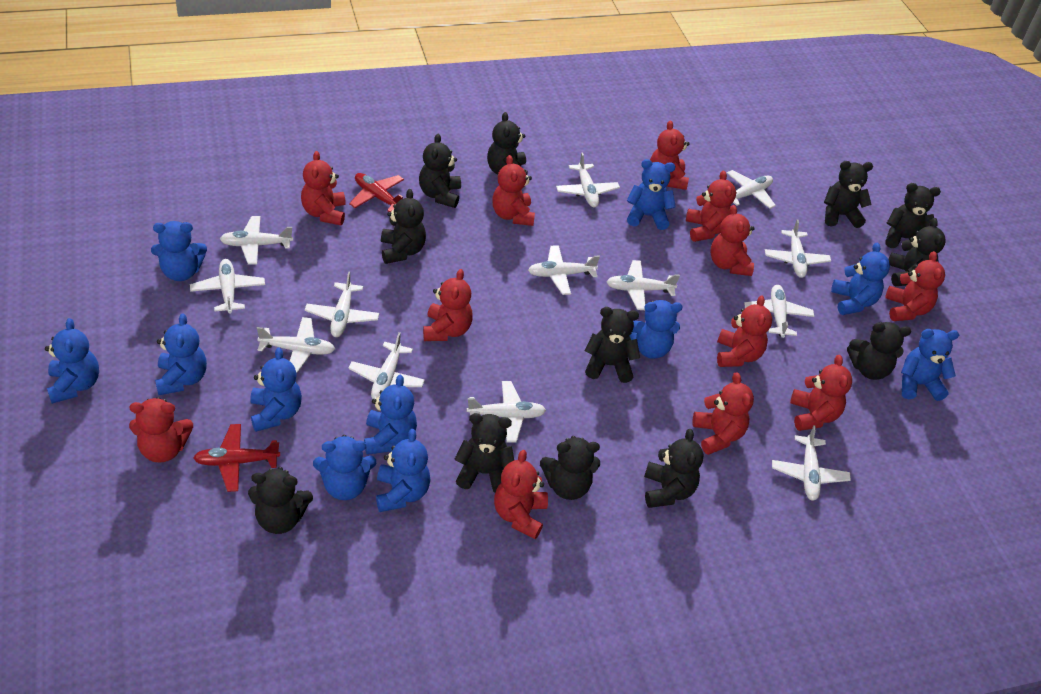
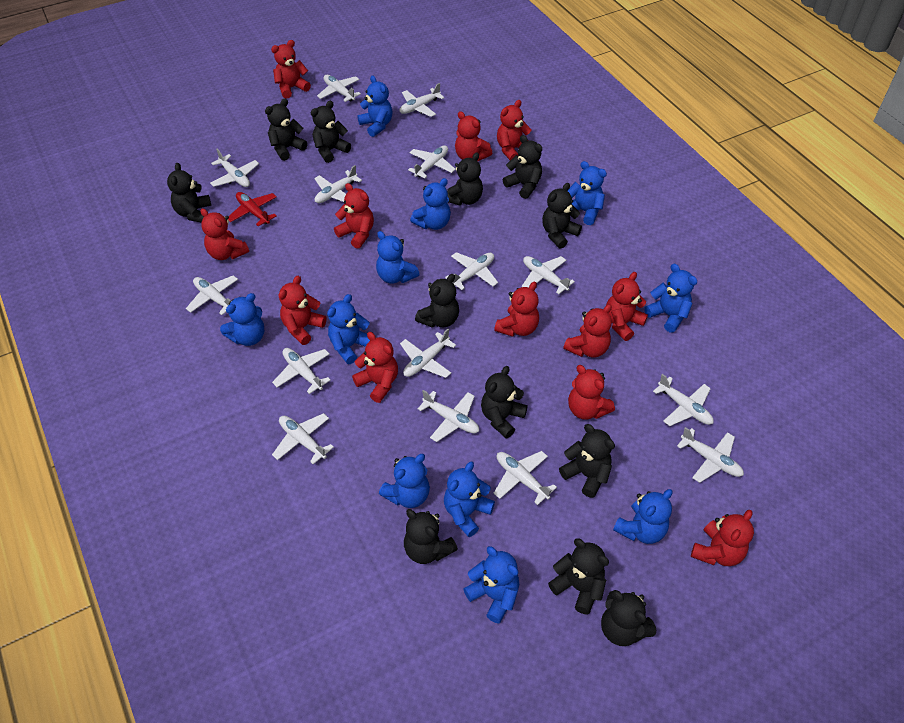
red plane: [193,424,280,492] [349,173,404,212] = 2 -> [228,192,277,226] = 1
white plane: [190,259,265,314] [220,216,293,265] [257,317,335,373] [305,271,379,337] [348,332,425,399] [467,381,546,442] [528,245,600,295] [556,153,620,208] [606,260,680,310] [727,170,776,209] [744,285,814,338] [765,219,831,278] [772,425,851,501] = 13 -> [186,275,238,315] [210,149,259,187] [272,348,331,394] [272,413,334,464] [314,165,362,203] [317,75,361,102] [399,83,445,117] [400,328,456,378] [408,145,456,178] [418,390,479,442] [445,252,498,290] [494,451,557,505] [522,256,575,294] [653,374,714,426] [677,427,744,483] = 15

